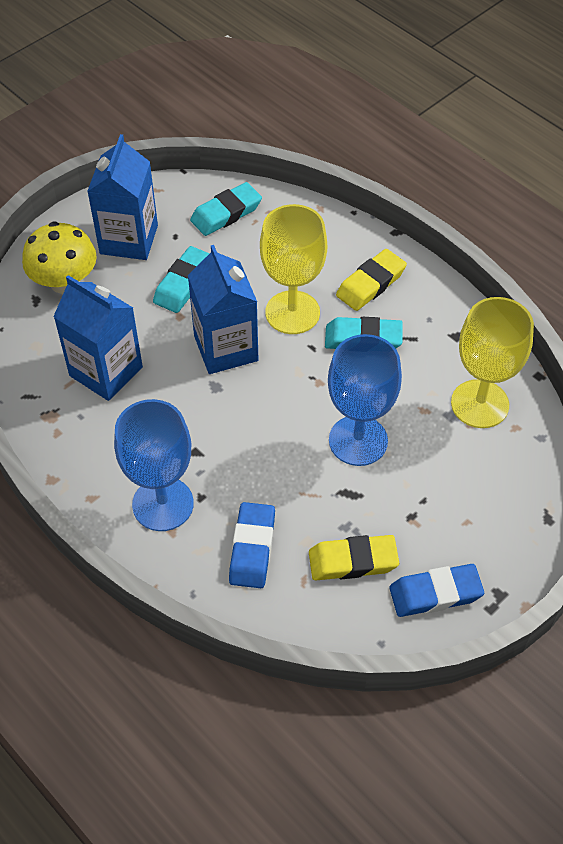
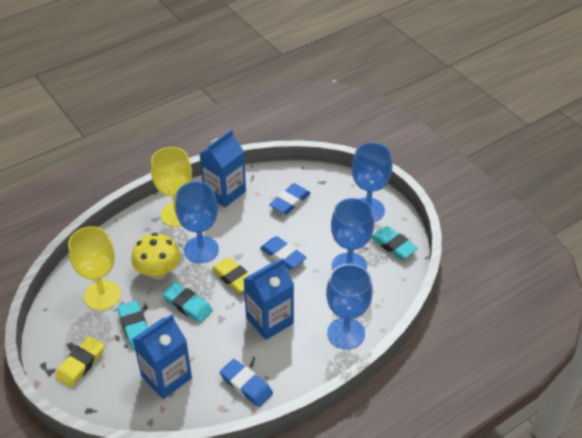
blue eraser: [229,502,275,588] [389,564,484,617] = 2 -> [220,359,273,407] [260,236,307,270] [269,183,310,215] = 3
blue goblet: [114,399,194,531] [328,334,402,466] = 2 -> [175,181,219,263] [326,264,373,349] [331,198,374,271] [352,143,392,222] = 4

